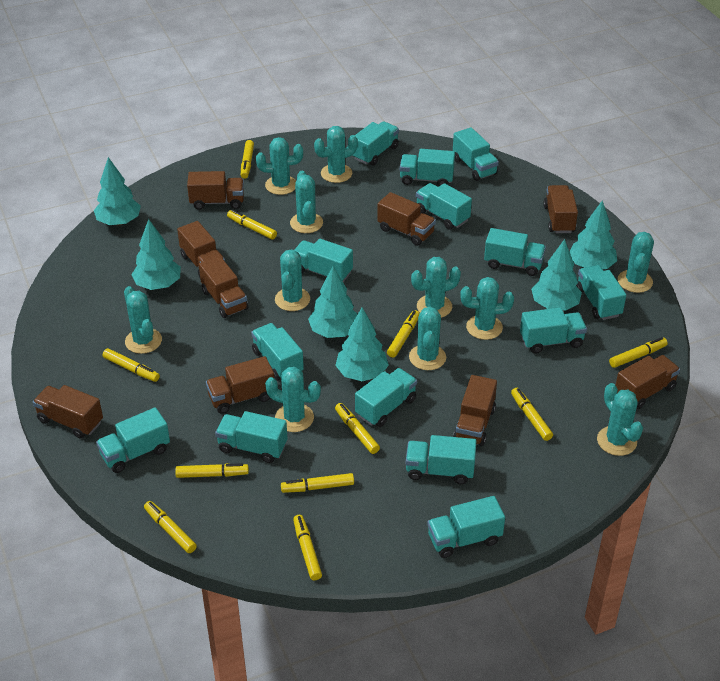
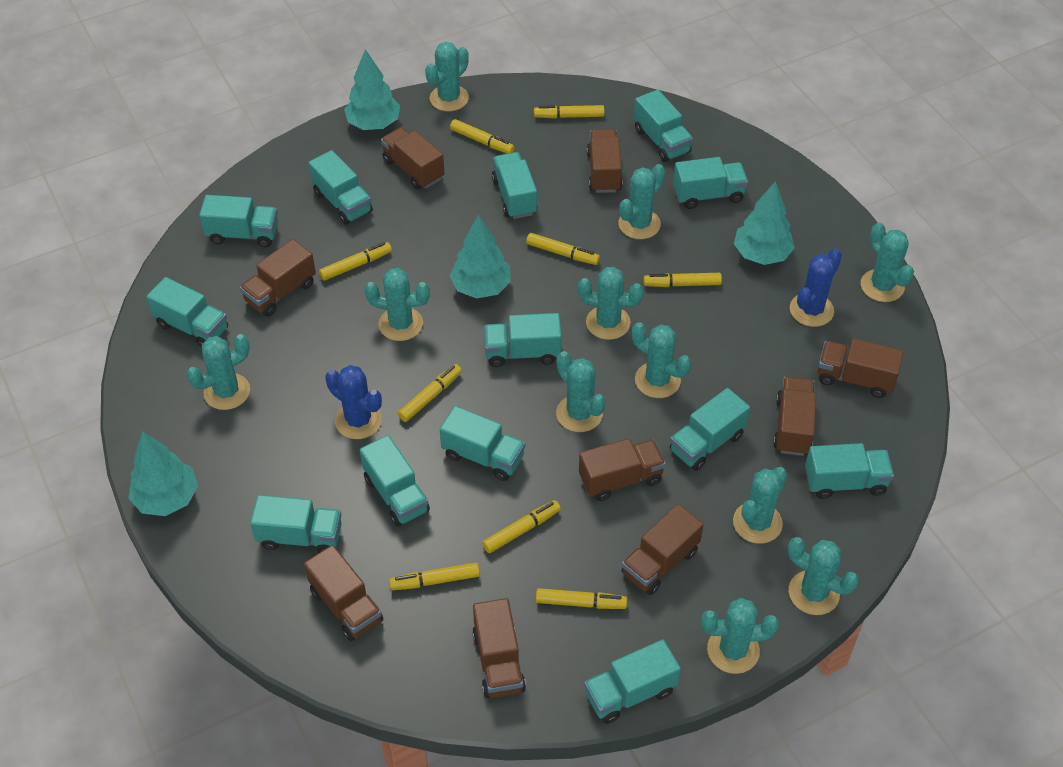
blue cactus: none = 0 -> [325,365,382,439] [790,248,842,327] = 2
turquoise tree: [94,157,141,226] [131,219,181,290] [308,266,358,338] [335,307,389,381] [531,239,582,310] [569,200,617,269] = 6 -> [128,431,198,516] [344,49,400,130] [450,215,511,299] [734,181,795,265] = 4
turquoise truck: [96,407,170,473] [215,411,288,463] [251,323,304,381] [294,239,353,282] [352,121,399,165] [355,368,417,427] [400,149,455,186] [406,435,476,484] [416,183,472,230] [427,496,505,558] [453,127,499,181] [484,228,546,276] [520,308,587,353] [576,265,626,320] = 14 -> [146,277,228,348] [199,195,278,247] [250,495,342,553] [309,150,373,225] [360,435,430,526] [440,406,525,481] [484,313,562,367] [492,152,538,219] [584,639,681,724] [634,90,693,162] [670,388,750,471] [673,157,748,209] [805,443,894,499] = 13
yellow marker: [103,348,160,382] [144,501,197,553] [175,463,249,478] [227,209,277,239] [241,140,254,179] [281,473,354,493] [293,515,322,580] [335,403,380,454] [387,310,420,357] [511,388,553,441] [609,337,668,368] = 11 -> [319,242,392,281] [389,562,480,590] [398,364,462,422] [450,119,515,154] [482,500,561,553] [526,233,600,265] [534,105,604,119] [536,588,627,609] [644,273,722,287] = 9

